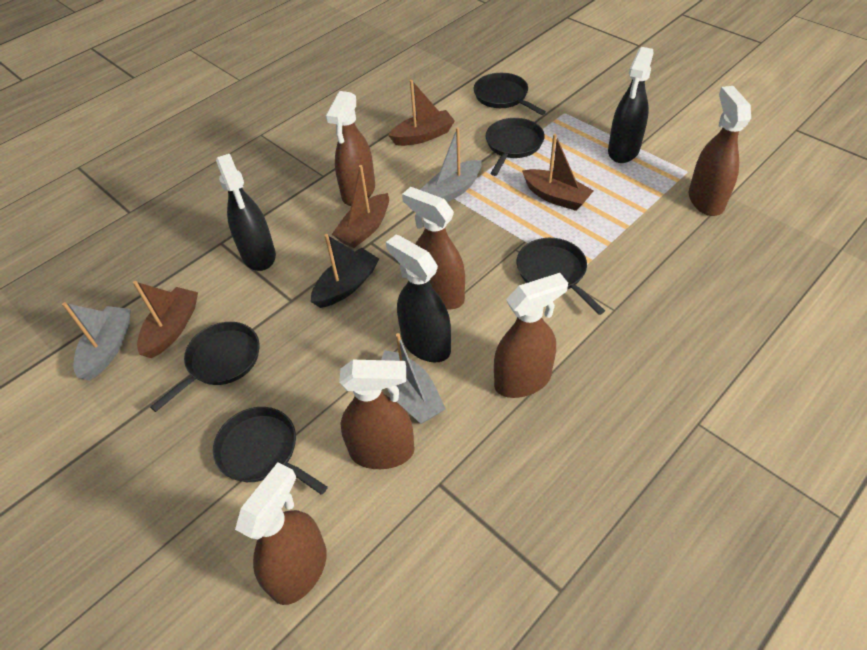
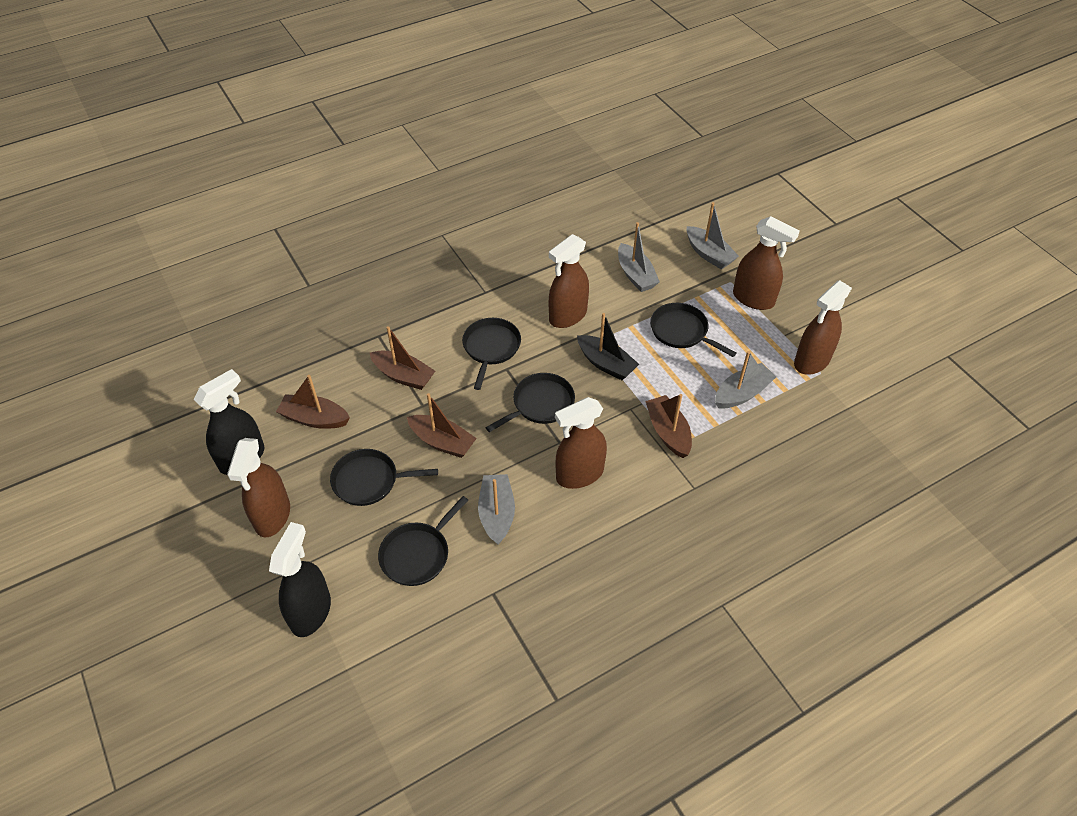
black spray bottle: [216,154,276,271] [386,234,451,362] [608,47,653,163] = 3 -> [194,369,265,475] [269,522,331,637] = 2
brown spray bottle: [235,462,327,605] [326,91,375,206] [339,360,415,469] [402,187,465,310] [494,273,568,398] [689,86,751,216] = 6 -> [227,438,290,537] [549,234,589,328] [555,397,607,489] [733,216,799,310] [794,280,852,375] = 5
grey boat: [62,302,131,380] [381,333,446,424] [420,127,482,202] = 3 -> [478,474,515,545] [618,222,660,292] [687,202,739,269] [715,351,777,409] = 4

